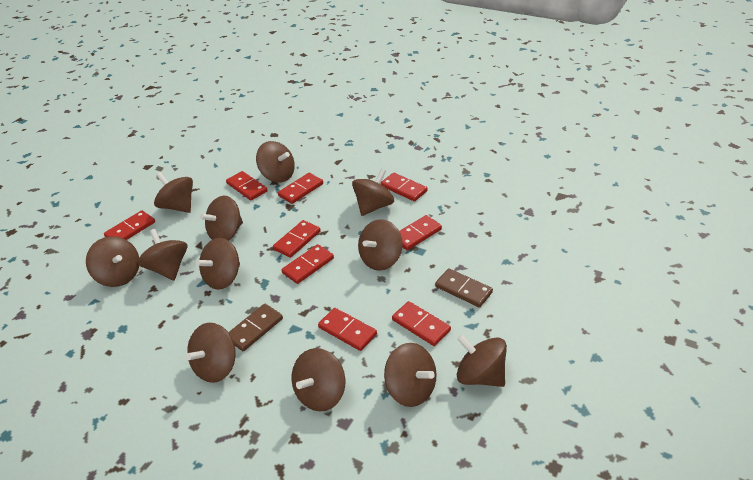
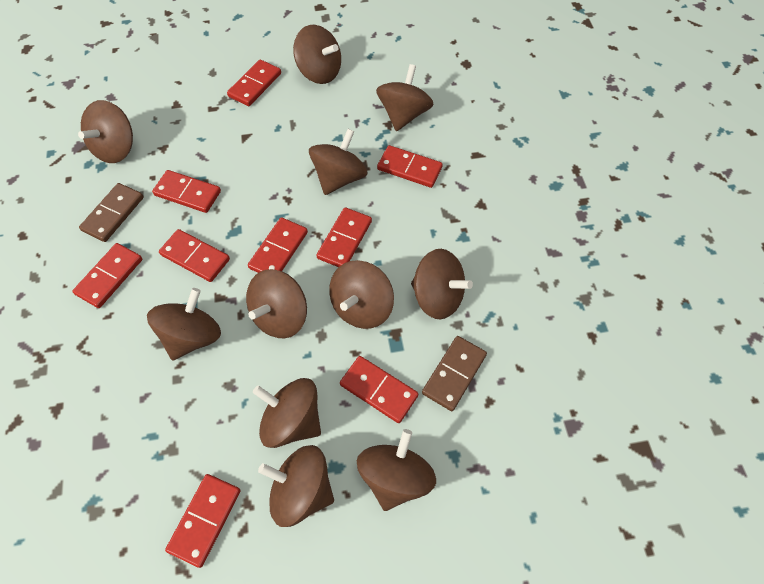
brown spinning top: [86,236,139,287] [138,229,187,281] [154,172,193,213] [186,323,236,383] [196,238,240,290] [200,196,243,241] [256,141,295,182] [292,348,345,412] [352,169,394,216] [358,219,403,271] [384,343,437,407] [457,334,507,387] = 12 -> [78,100,133,163] [147,288,221,361] [246,269,307,338] [253,378,321,448] [258,445,334,527] [293,25,341,84] [309,129,368,195] [329,260,394,329] [357,429,436,511] [376,64,434,131] [411,249,473,319] = 11

